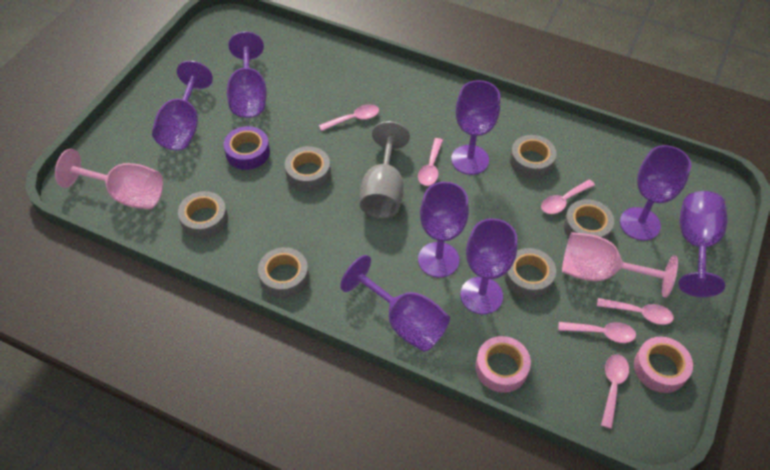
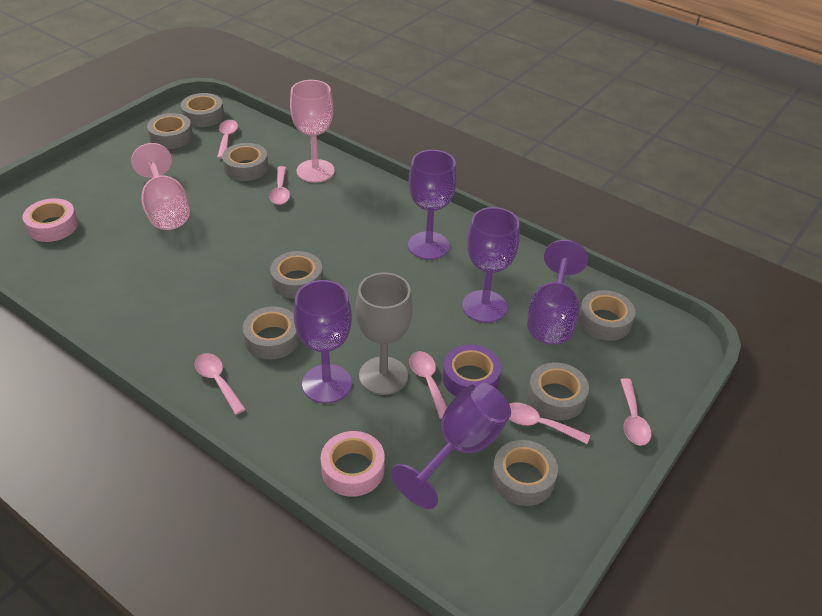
grey tape: [178,191,228,239] [258,247,309,298] [285,146,331,191] [504,248,556,299] [510,135,557,179] [563,199,614,240] = 6 -> [147,113,193,149] [181,93,224,127] [222,143,268,181] [243,306,300,360] [270,251,323,299] [492,440,558,506] [528,362,589,420] [579,290,635,341] = 8
purple goblet: [152,61,213,150] [227,31,267,118] [340,255,450,352] [418,182,469,277] [451,80,500,175] [460,218,517,314] [620,145,691,241] [678,191,727,297] = 8 -> [294,280,352,403] [391,382,511,509] [408,150,457,260] [462,207,520,323] [527,240,588,345] = 5

